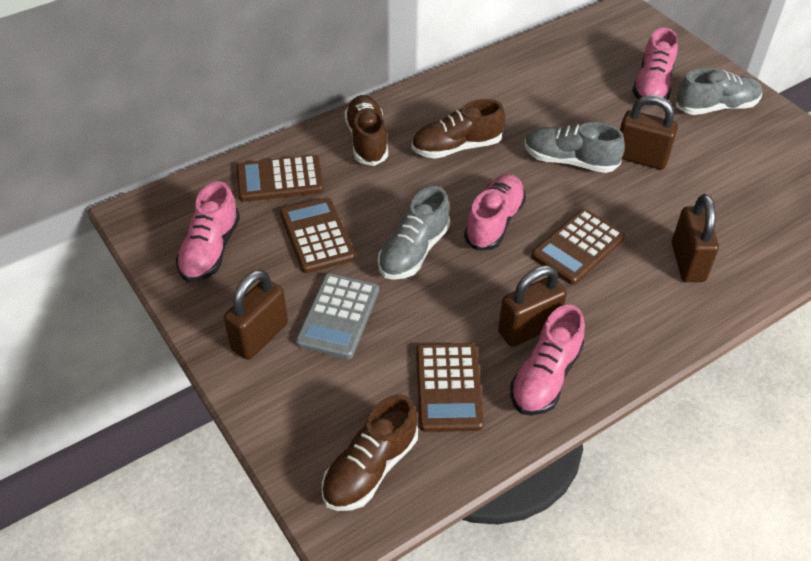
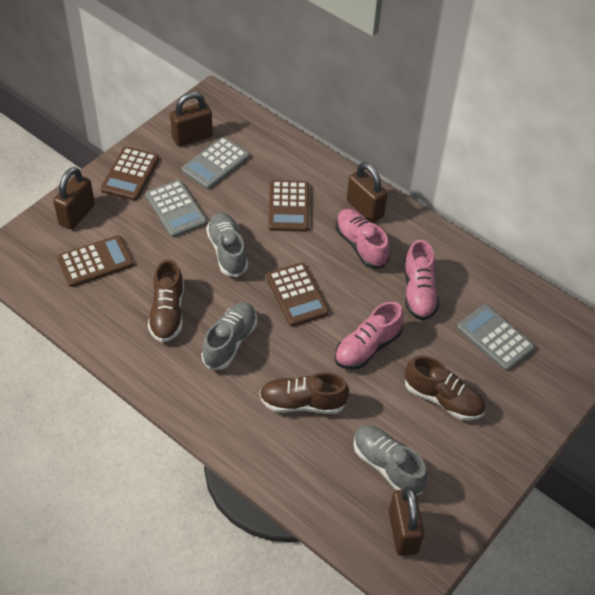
grey calculator: [296,273,379,359] = 1 -> [145,180,207,237] [182,137,250,189] [457,304,535,371] = 3
pink shoe: [176,181,240,282] [464,174,526,250] [510,305,585,416] [633,28,678,105] = 4 -> [335,302,404,369] [336,209,389,268] [404,240,439,320] = 3

